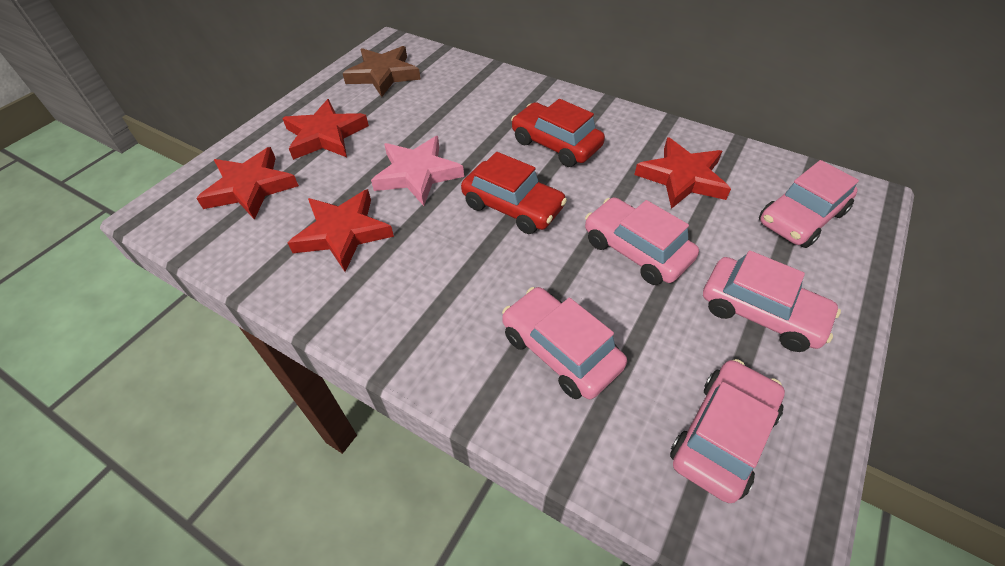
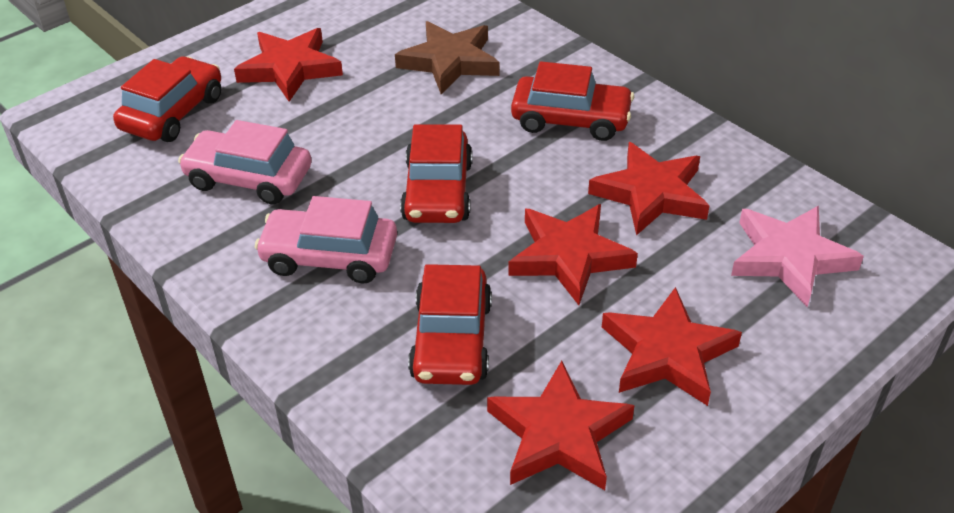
pink car: [502,287,627,399] [585,197,699,285] [670,359,785,503] [703,250,841,352] [759,160,859,248] = 5 -> [178,120,311,205] [255,196,397,283] = 2
red car: [461,152,567,234] [511,99,605,167] = 2 -> [113,56,221,142] [400,124,473,223] [408,264,492,385] [511,61,634,141] = 4
red star: [196,147,299,220] [282,99,369,160] [288,189,394,272] [634,137,731,209] = 4 -> [234,28,343,102] [487,361,635,490] [508,204,638,305] [588,142,710,235] [602,287,742,406] = 5

